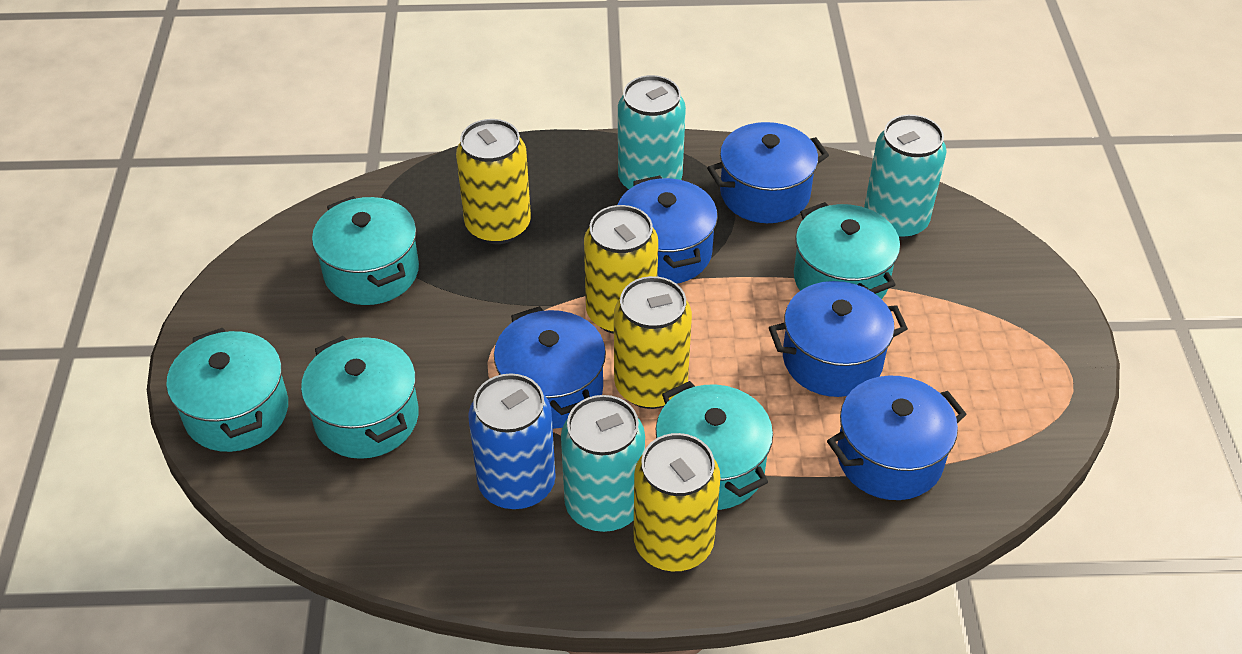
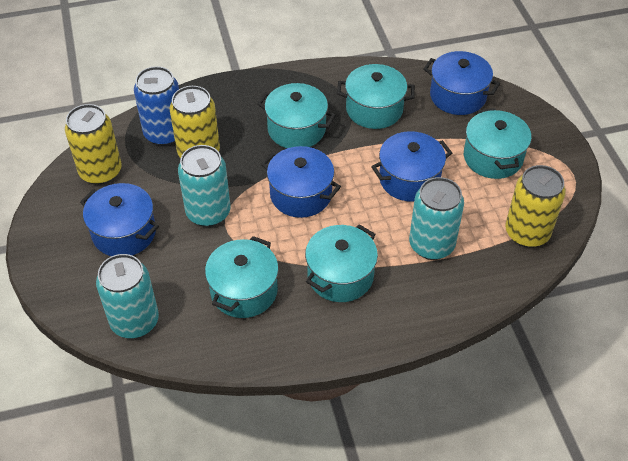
blue pot: [494,306,606,429] [617,176,718,284] [707,122,829,223] [769,281,908,397] [827,376,967,500] = 5 -> [80,183,159,256] [261,146,341,218] [371,131,452,202] [423,51,500,115] = 4
yellow can: [456,119,531,244] [584,205,658,334] [614,276,692,409] [634,433,721,571] = 4 -> [65,104,122,185] [170,86,220,158] [505,165,566,248] = 3

